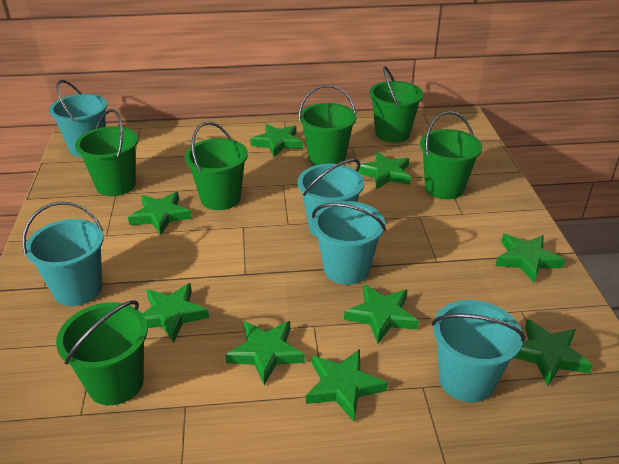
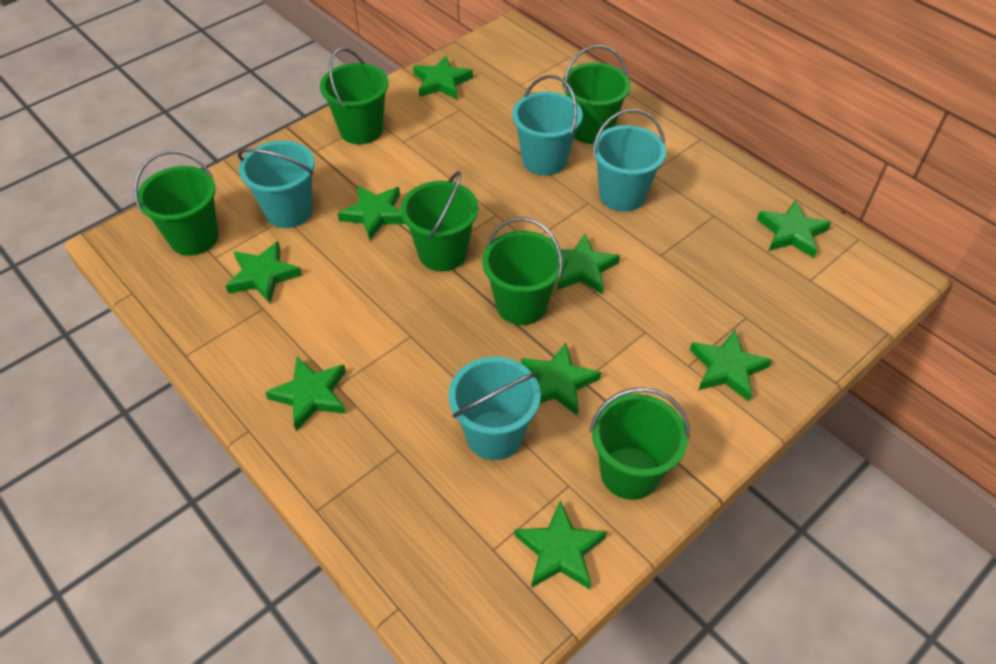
turquoise bucket: [22,201,104,306] [49,80,107,157] [298,159,364,238] [312,201,386,285] [431,300,525,403] = 5 -> [238,141,315,228] [449,357,541,460] [512,75,583,175] [593,109,666,212] = 4

